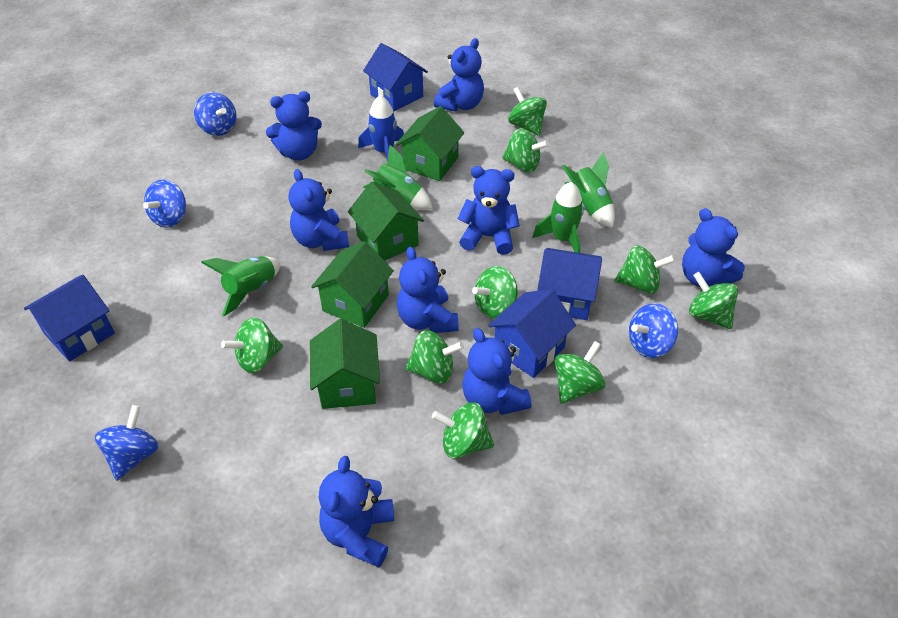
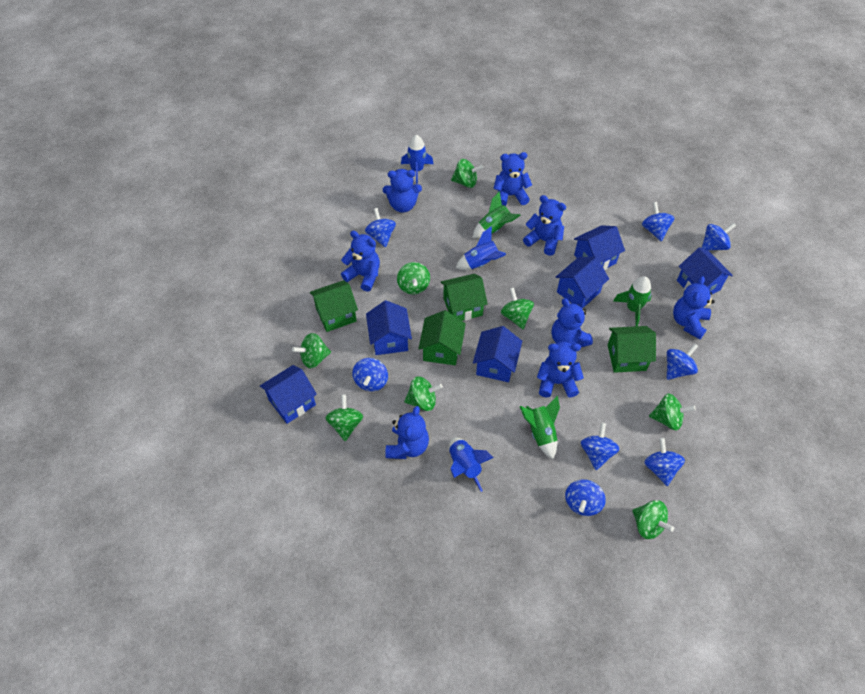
blue house: [24,275,115,362] [363,43,428,111] [488,289,576,378] [537,248,602,320] = 4 -> [260,365,317,424] [366,300,412,355] [473,326,522,382] [556,257,609,309] [574,225,625,270] [677,247,733,294] = 6
blue rocket: [358,95,404,159] = 1 -> [401,135,434,184] [449,437,494,492] [456,226,506,270] = 3
blue spinning top: [95,405,158,481] [143,179,186,228] [194,92,237,136] [629,303,678,358] = 4 -> [352,358,388,391] [365,208,396,248] [565,479,606,516] [581,423,620,470] [642,202,674,242] [644,438,685,486] [667,343,698,380] [702,222,736,251] = 8
green rocket: [201,256,280,316] [364,145,432,210] [532,182,584,253] [562,152,615,228] = 4 -> [473,191,521,238] [519,395,560,459] [613,276,652,326] = 3
green spinning top: [221,317,283,373] [405,330,464,384] [432,402,494,458] [472,266,518,319] [502,128,549,172] [508,87,547,136] [555,341,606,404] [614,245,675,294] [689,272,738,329] = 9 -> [292,333,331,369] [326,394,363,441] [397,262,430,294] [404,376,443,411] [451,159,483,188] [501,288,534,329] [632,500,674,539] [649,394,696,431] = 8

